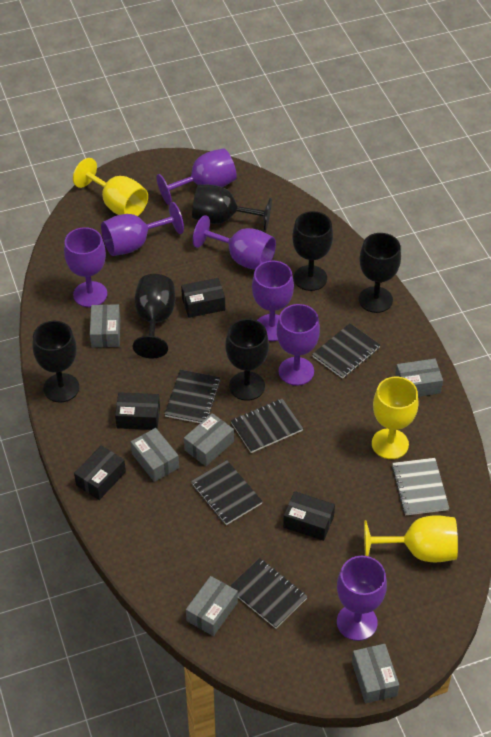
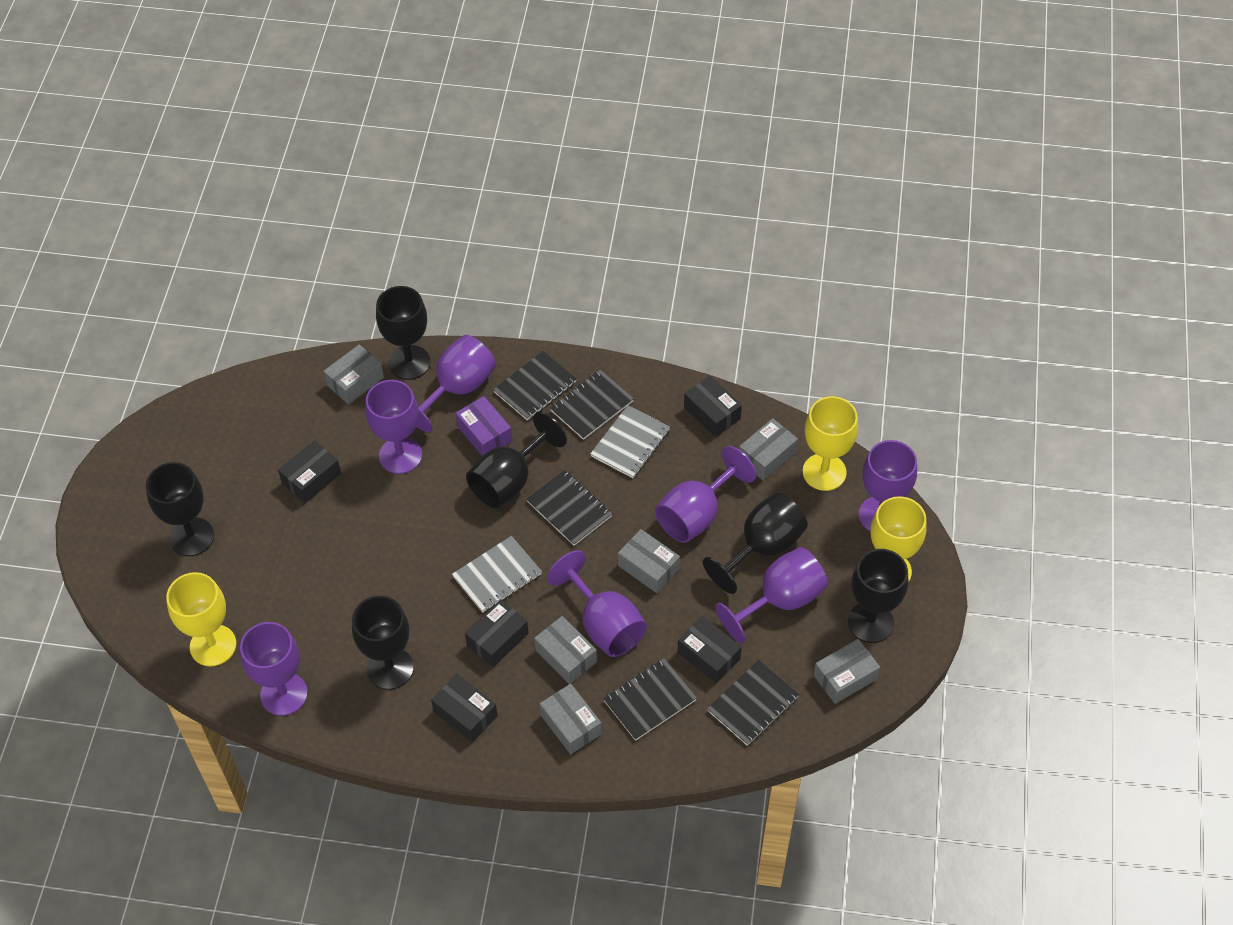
black box: [74,445,126,500] [115,392,160,430] [181,278,225,318] [283,491,335,541] = 4 -> [278,440,341,503] [431,674,498,742] [465,600,529,667] [677,616,742,683] [684,376,742,437] = 5
grey notebook: [392,458,449,515] = 1 -> [452,536,542,613] [590,405,670,478] = 2
purple box: none = 0 -> [456,396,512,456] = 1

